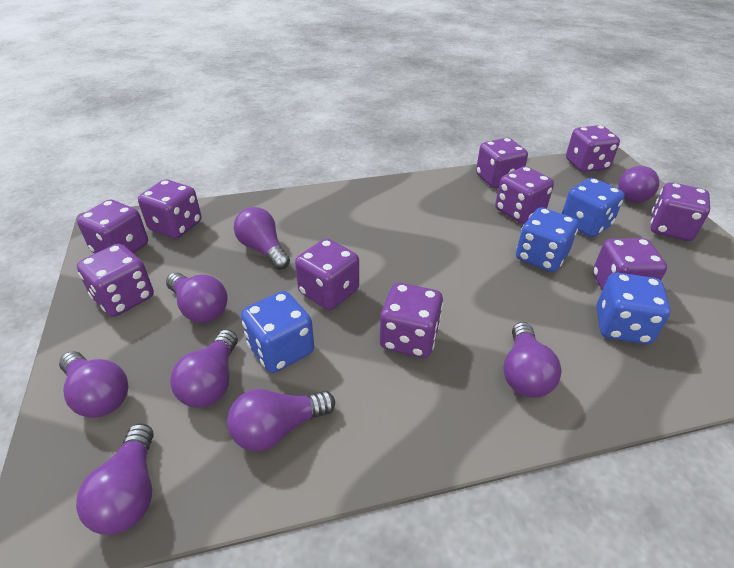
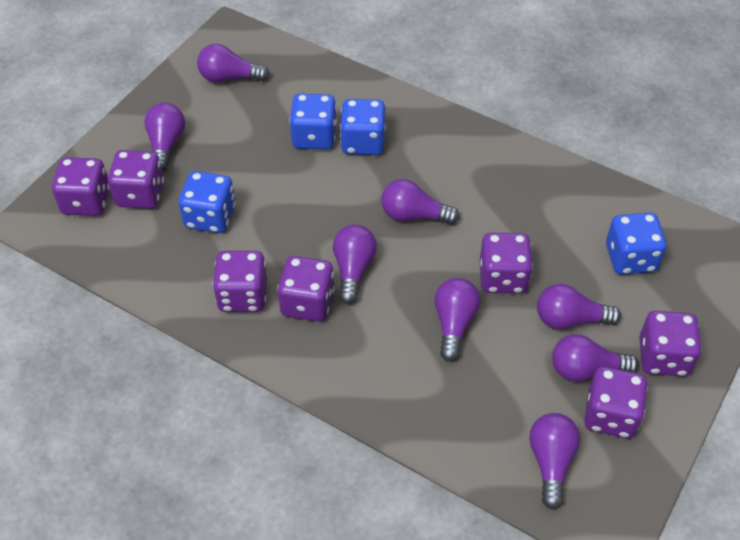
purple dice: [77,200,148,254] [77,244,154,317] [138,180,202,239] [295,238,359,310] [380,283,443,358] [476,138,528,188] [495,166,554,223] [566,125,620,172] [593,238,667,290] [650,182,710,241] = 10 -> [52,157,110,216] [108,150,164,209] [213,251,267,312] [277,256,335,322] [480,233,533,294] [584,366,648,438] [640,311,702,376] = 7

